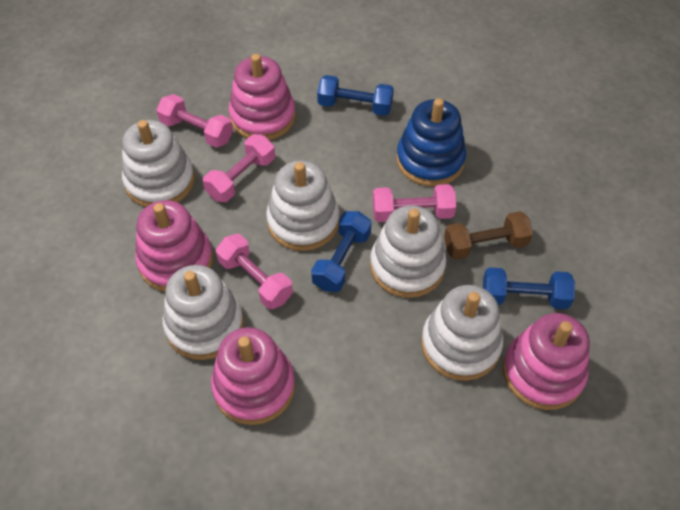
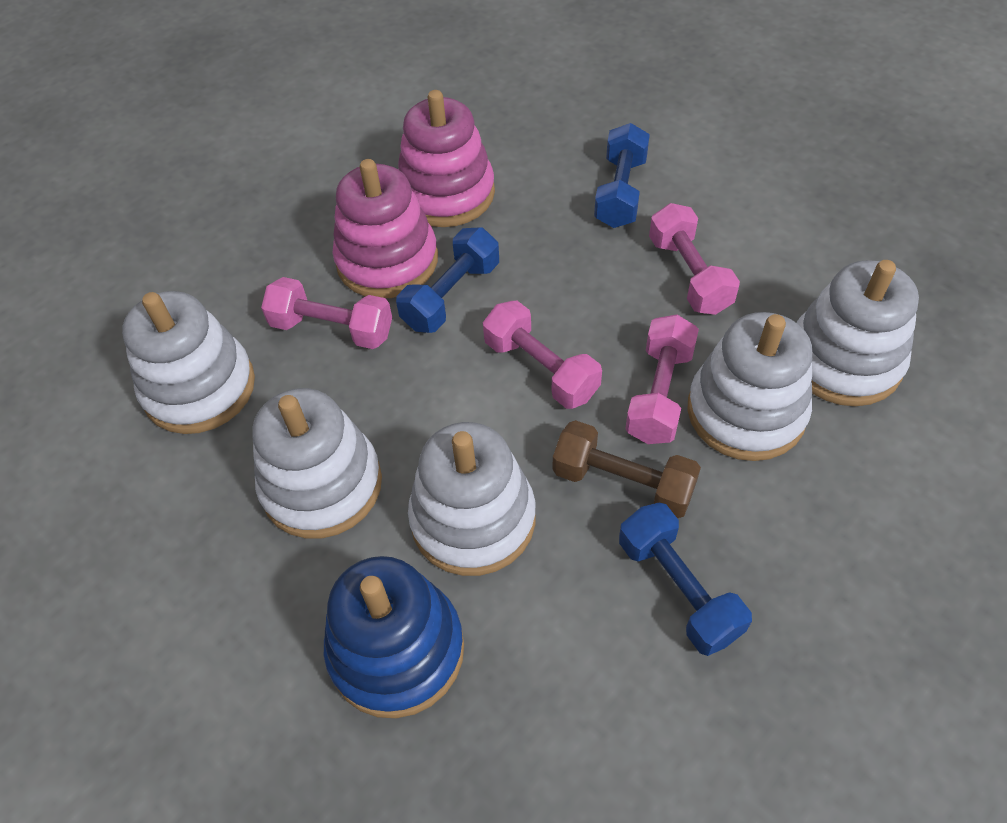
pink stacking toy: [135,200,213,292] [211,327,295,425] [229,54,296,140] [503,313,590,410] = 4 -> [332,159,438,298] [398,90,495,227] = 2

